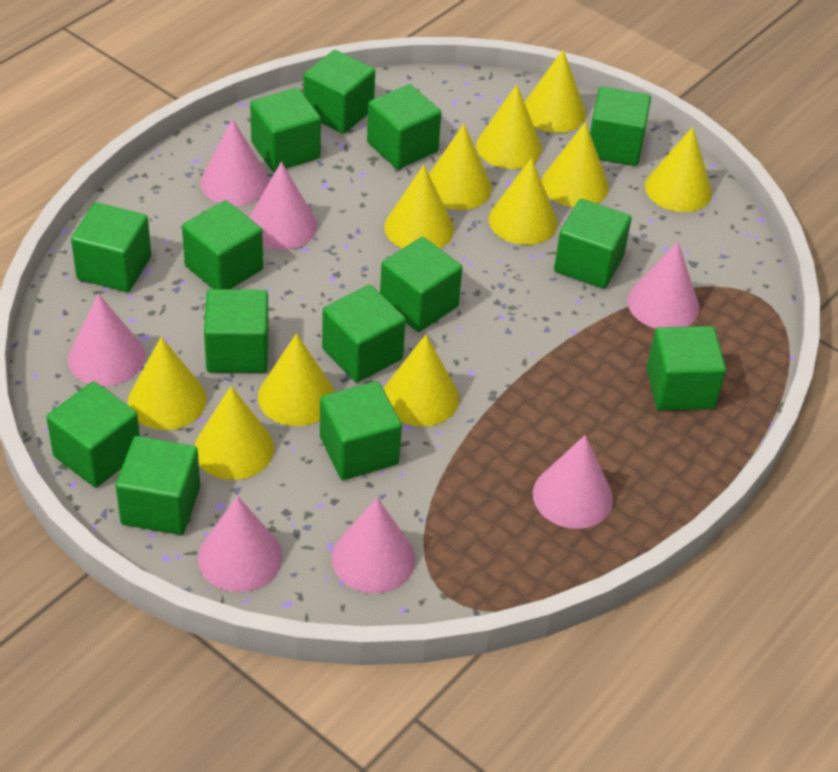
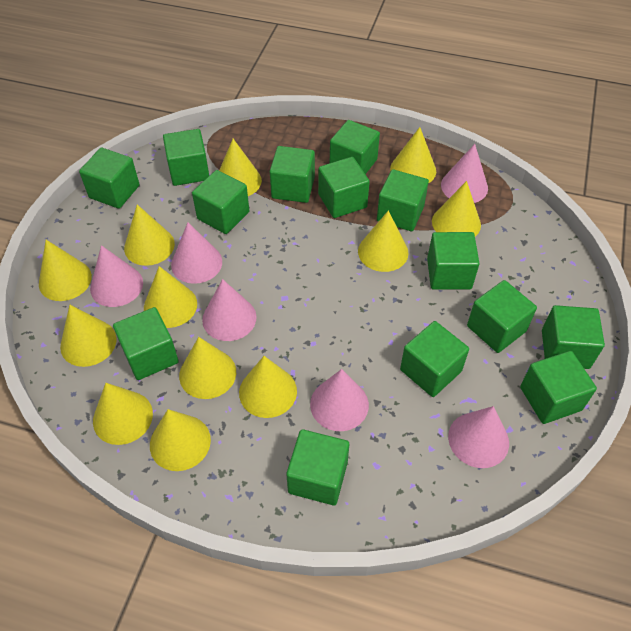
pink cone: [68,293,145,386] [198,496,282,592] [200,119,269,206] [249,162,317,250] [332,497,416,593] [533,435,613,529] [627,242,699,329] = 7 -> [90,245,143,307] [171,222,222,284] [202,279,257,341] [310,369,369,431] [441,144,488,203] [448,406,509,468] = 6
yellow cone: [128,337,207,430] [194,386,274,480] [258,333,335,426] [384,165,454,249] [384,335,459,427] [429,124,492,210] [476,85,542,169] [489,158,558,245] [524,50,586,133] [542,122,609,207] [645,127,712,212] = 11 -> [39,240,92,301] [60,305,117,367] [93,383,153,445] [124,205,175,266] [144,266,197,328] [150,409,211,471] [179,337,236,399] [219,139,262,196] [239,356,297,418] [358,211,409,272] [390,127,436,183] [432,181,481,237] = 12

